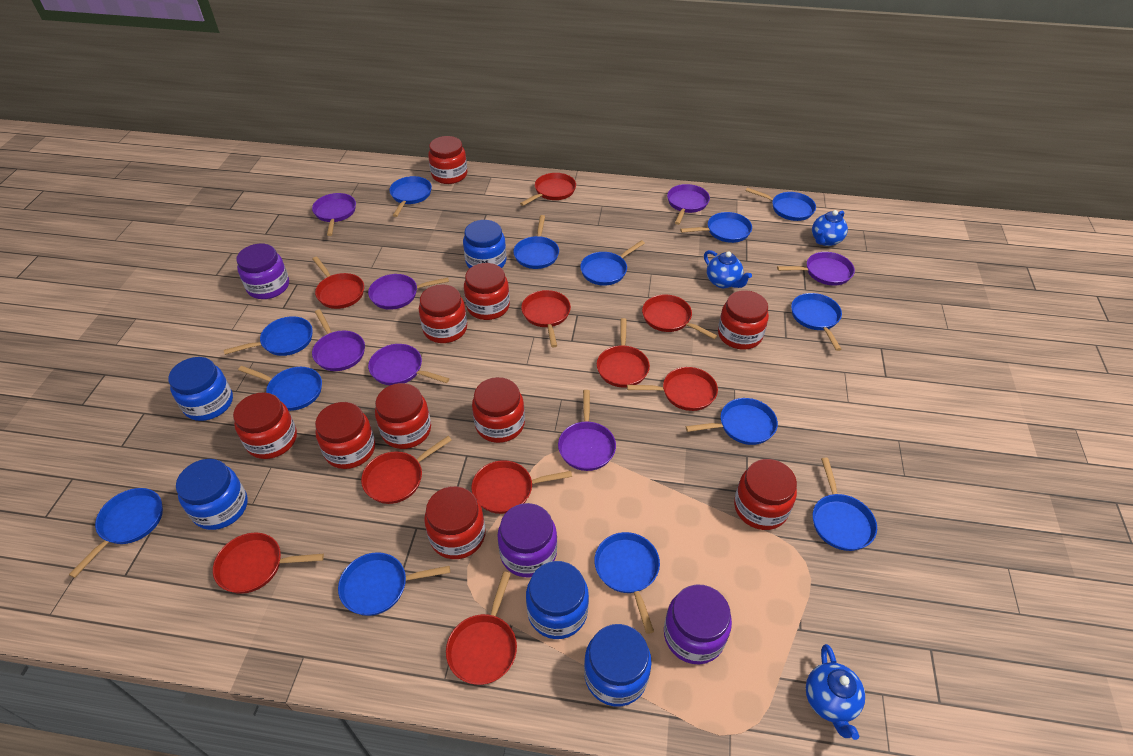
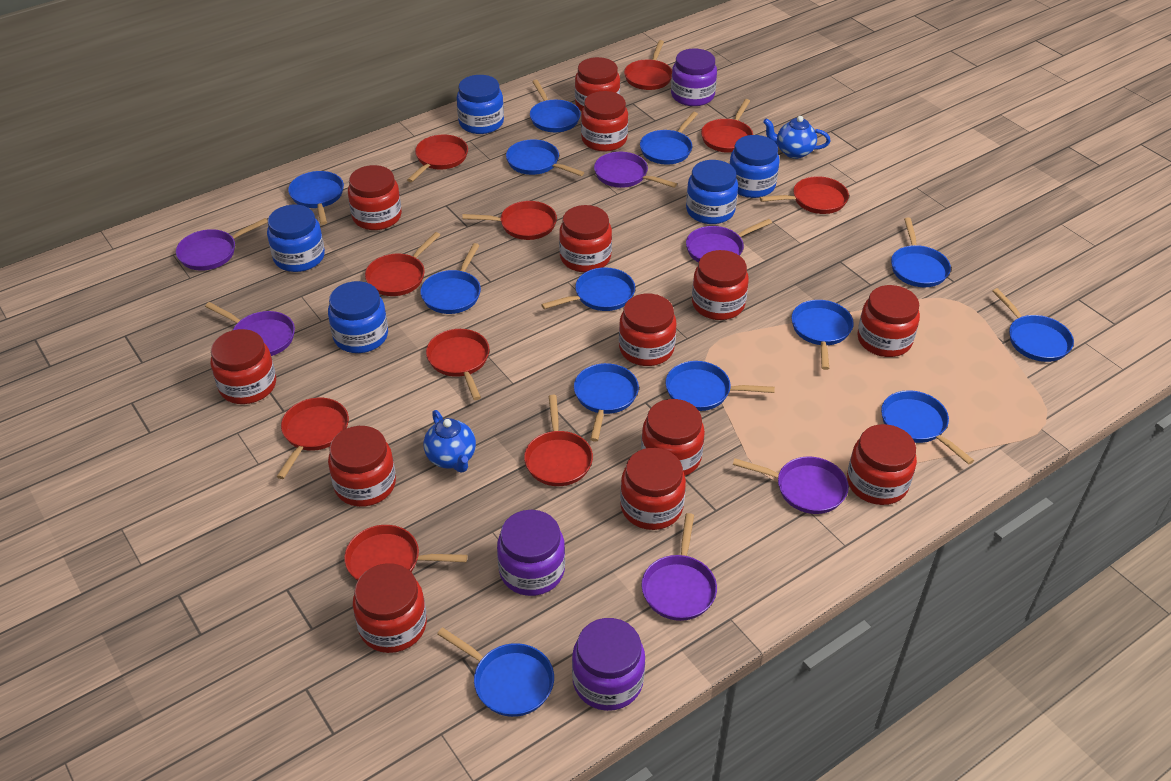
blue teapot: [704,250,752,288] [806,644,865,740] [812,210,848,246] = 3 -> [424,410,476,473] [763,116,830,159] = 2
purple pan: [312,193,356,236] [312,309,365,371] [368,274,449,310] [368,344,449,385] [558,390,616,471] [667,184,710,225] [777,252,855,286] = 7 -> [176,218,268,271] [205,302,295,356] [594,152,677,188] [641,513,717,621] [686,219,772,263] [733,456,849,514] = 6
red jar: [233,392,297,459] [315,402,375,469] [375,383,431,449] [419,284,467,343] [424,486,485,559] [428,136,467,184] [464,263,510,320] [472,377,525,443] [718,290,769,350] [734,459,797,530] = 10 -> [211,329,276,404] [328,426,396,507] [348,165,402,230] [353,563,427,653] [559,205,612,272] [575,57,620,111] [581,91,628,152] [619,294,676,366] [620,448,686,530] [641,399,705,476] [692,250,749,320] [847,424,917,505] [857,285,920,357] = 13

